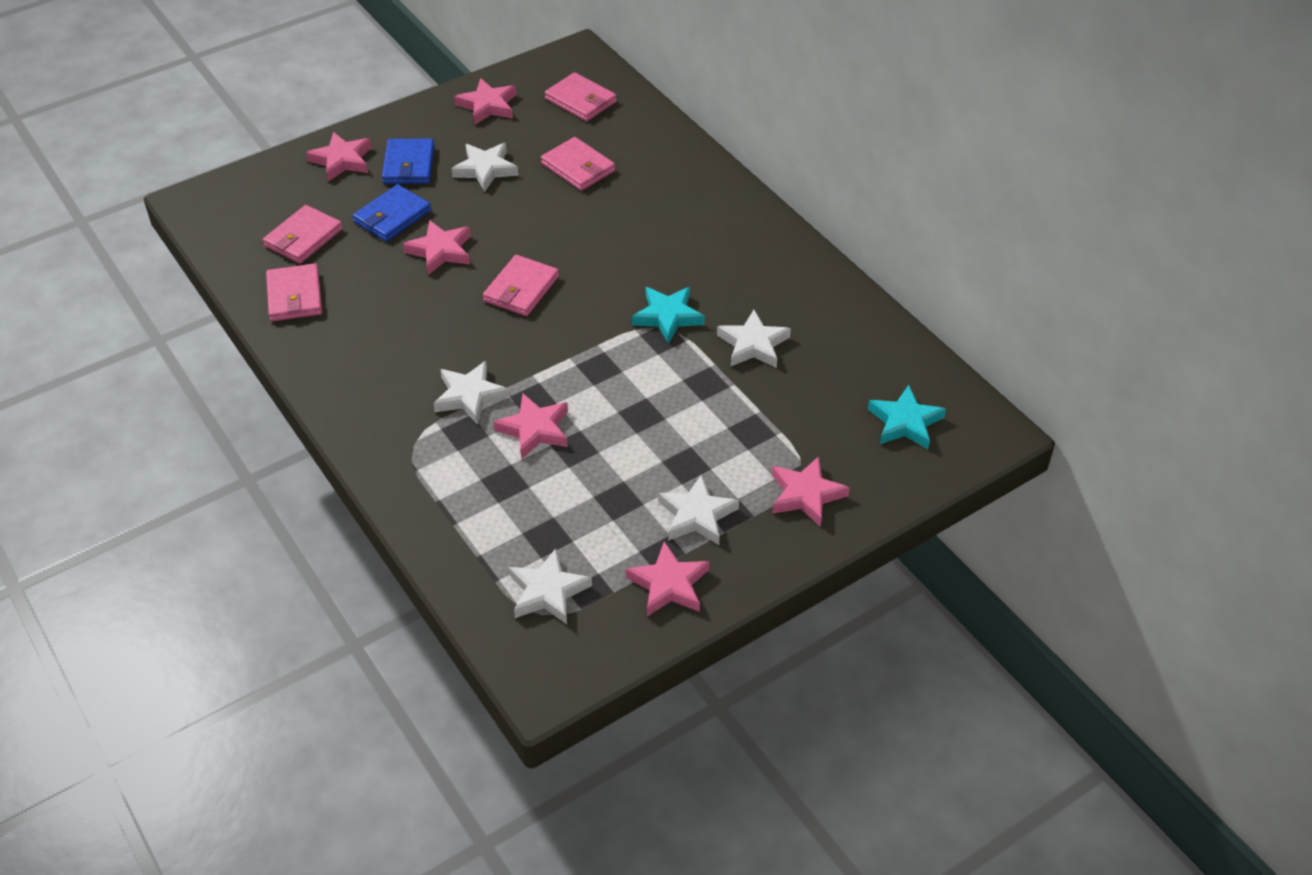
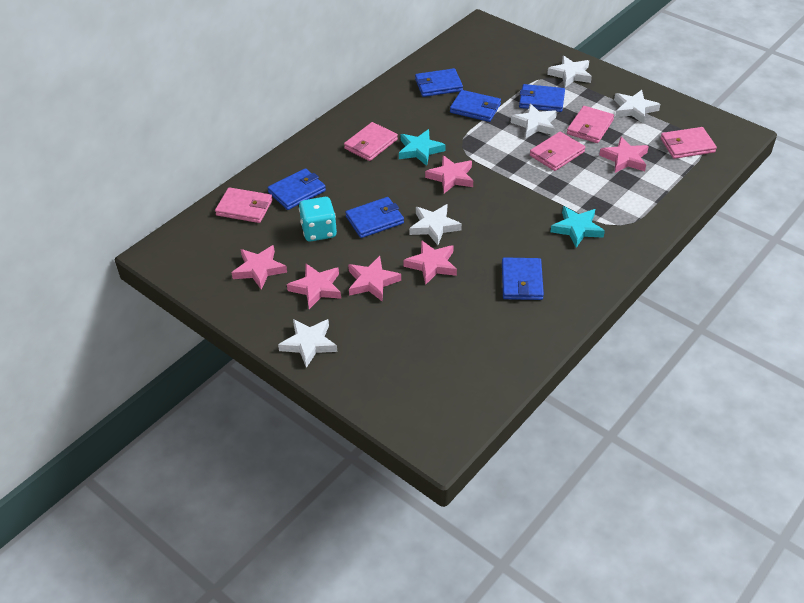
blue wallet: [352,184,431,242] [382,138,435,184] = 2 -> [268,168,326,210] [345,197,404,238] [415,68,463,97] [450,90,501,122] [502,257,544,300] [519,84,565,112] = 6
turquoise dice: none = 0 -> [299,197,337,242] = 1

